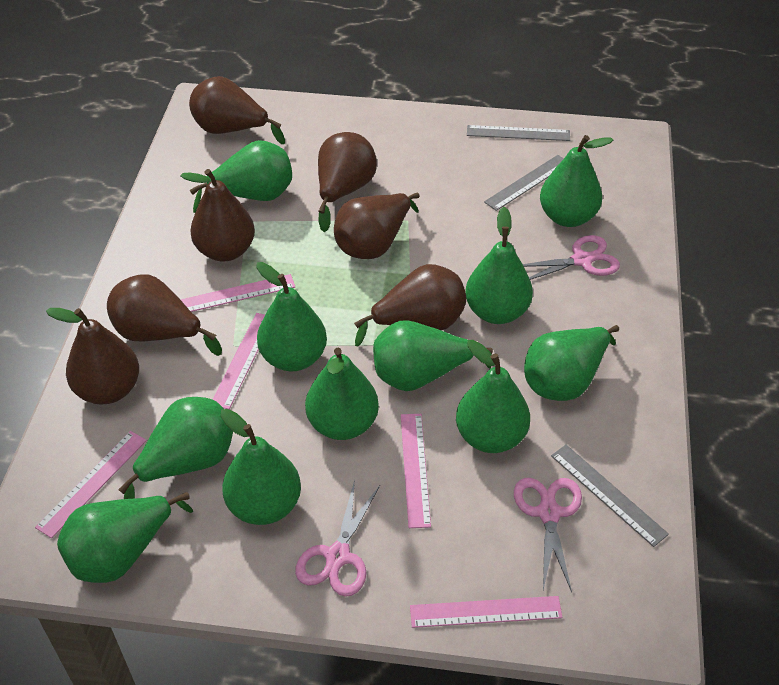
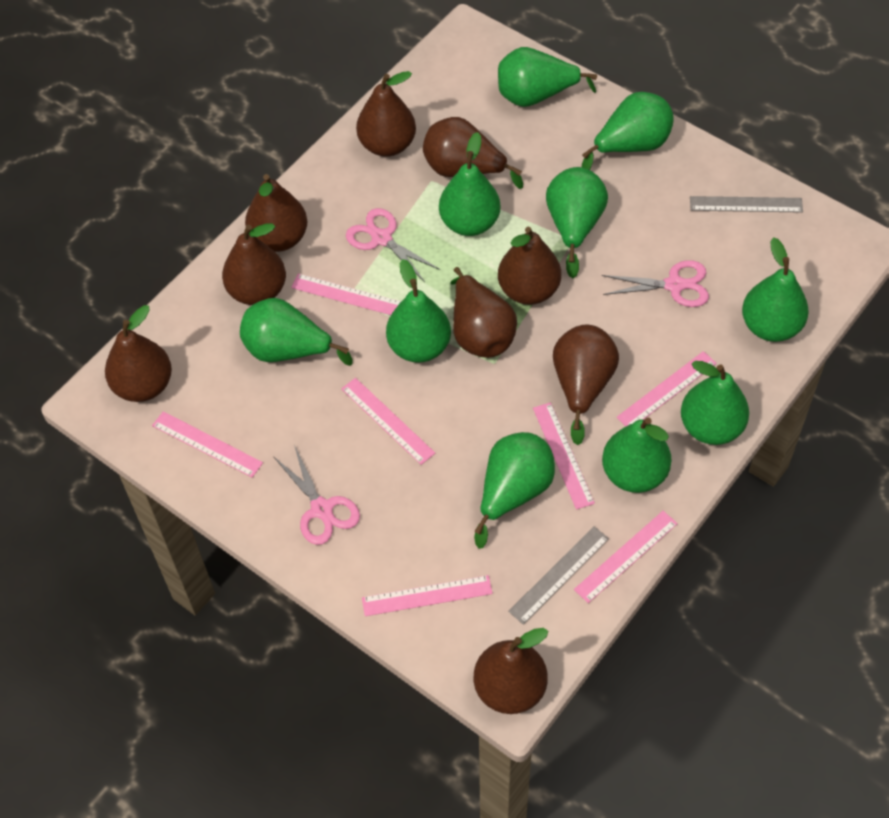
brown pear: [46,308,139,404] [107,274,222,356] [180,169,255,262] [189,76,285,144] [318,132,377,232] [334,193,419,259] [354,264,466,346] = 7 -> [105,305,172,402] [222,224,286,305] [245,174,307,252] [356,71,416,157] [423,117,523,189] [450,267,517,358] [474,628,548,714] [498,227,561,305] [553,325,619,445] = 9
green pear: [57,492,193,583] [118,397,233,499] [190,140,292,213] [221,409,301,525] [256,262,327,371] [305,348,379,440] [373,320,493,391] [456,340,530,453] [465,207,533,324] [524,325,619,401] [540,135,613,227] = 11 -> [240,298,353,366] [386,259,451,363] [439,132,501,236] [474,432,555,549] [498,47,597,107] [546,167,608,278] [582,92,674,170] [602,417,672,493] [681,361,749,445] [742,237,809,342] = 10
grey ruler: [467,125,570,141] [484,155,564,211] [551,445,669,547] = 3 -> [508,526,609,625] [690,196,803,213] = 2
pink ruler: [35,431,147,539] [180,274,296,312] [213,313,265,409] [401,414,431,528] [410,596,563,628] = 5 -> [152,411,263,478] [291,274,401,315] [341,378,435,465] [362,575,493,616] [533,402,595,510] [574,511,678,603] [616,351,717,426] = 7

